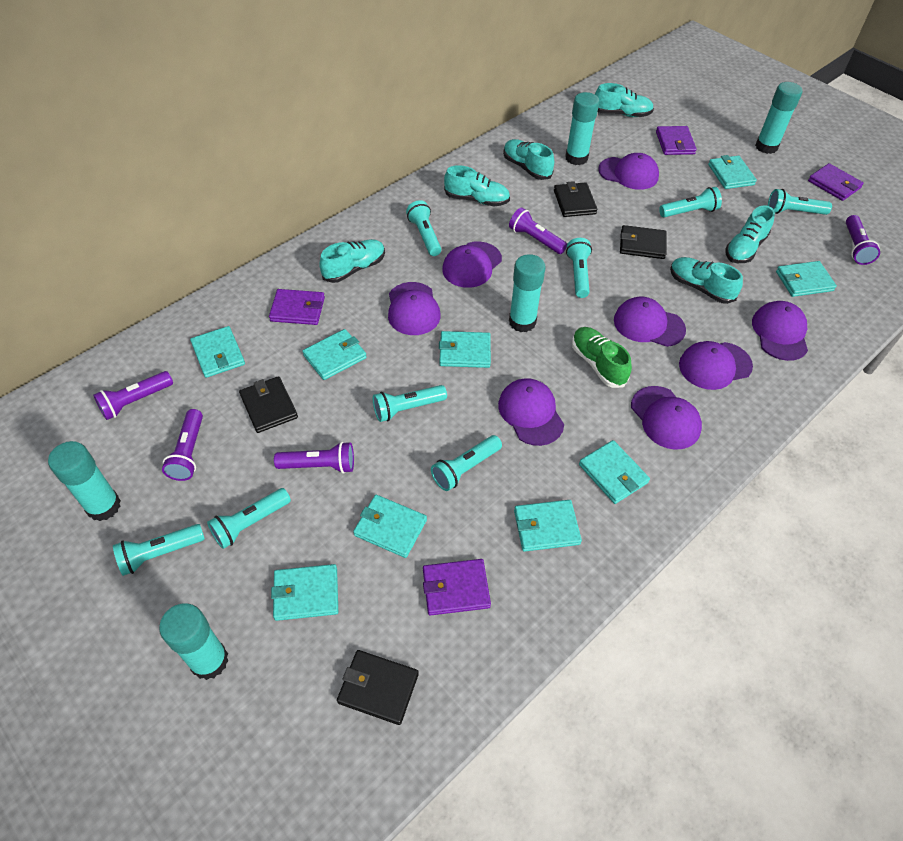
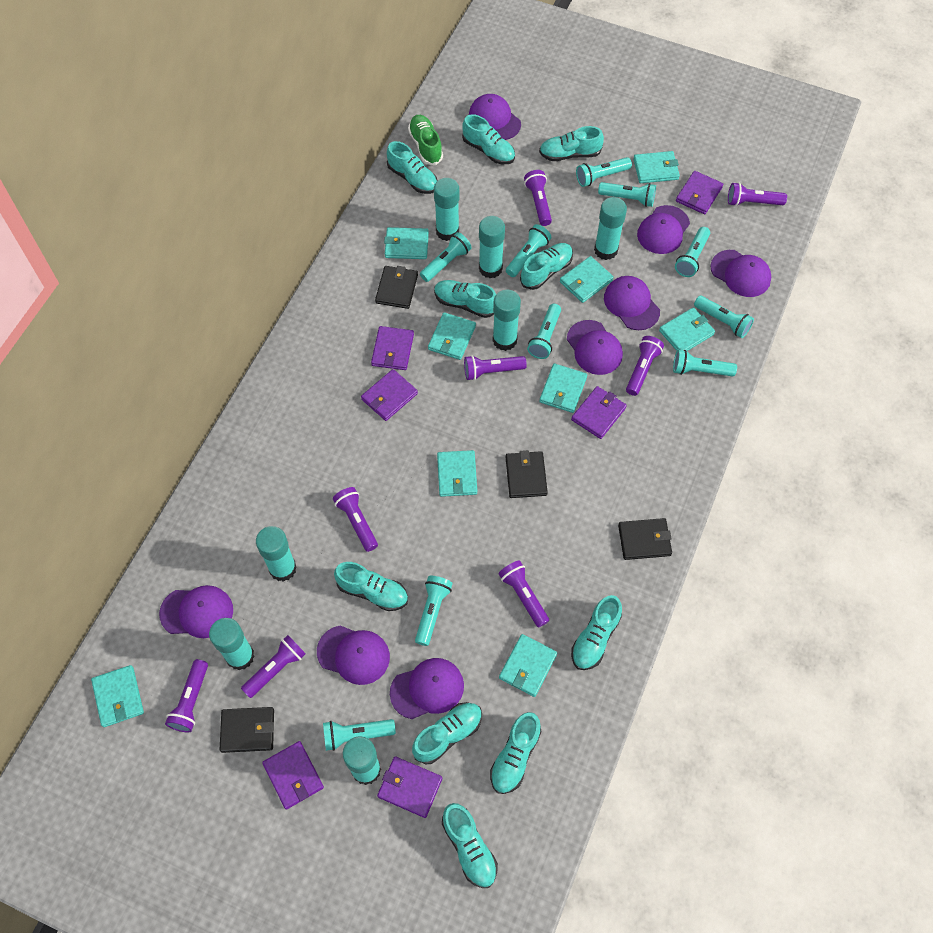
purple flashlight: [93,371,173,420] [162,409,203,481] [274,442,354,473] [509,208,567,254] [846,215,880,265] = 5 -> [165,659,208,732] [241,635,306,698] [333,487,378,552] [464,355,527,380] [498,560,549,627] [524,170,552,226] [626,336,664,396] [728,182,787,206] = 8
purple wallet: [269,289,325,325] [423,559,491,616] [656,126,697,155] [808,163,864,201] = 4 -> [262,741,324,810] [361,369,418,421] [371,326,414,370] [377,756,442,818] [571,386,627,439] [676,171,723,214] = 6
turquoise flashlight: [113,524,205,576] [207,488,291,549] [373,385,447,422] [406,200,441,256] [431,435,502,491] [566,238,592,298] [659,187,722,217] [768,189,832,215] = 8 -> [323,719,396,751] [415,576,453,646] [420,232,472,282] [506,224,551,277] [527,304,561,359] [576,157,632,187] [598,182,656,207] [673,350,737,377] [675,227,710,277] [694,296,754,338] = 10
turquoise glue stick: [48,441,121,521] [159,603,228,680] [509,254,546,332] [565,92,599,165] [755,82,802,154] = 5 -> [209,618,255,670] [256,526,297,582] [343,736,381,785] [434,178,459,241] [479,216,505,278] [493,289,521,351] [594,197,627,260] = 7
turquoise shoe: [319,239,385,283] [444,165,510,206] [503,139,554,180] [595,83,654,117] [670,257,743,304] [725,205,775,263] = 6 -> [334,562,408,611] [387,141,438,194] [412,702,482,764] [434,280,496,318] [442,803,498,888] [462,114,515,164] [490,712,542,794] [520,243,573,290] [539,126,604,161] [571,595,622,670] = 10

